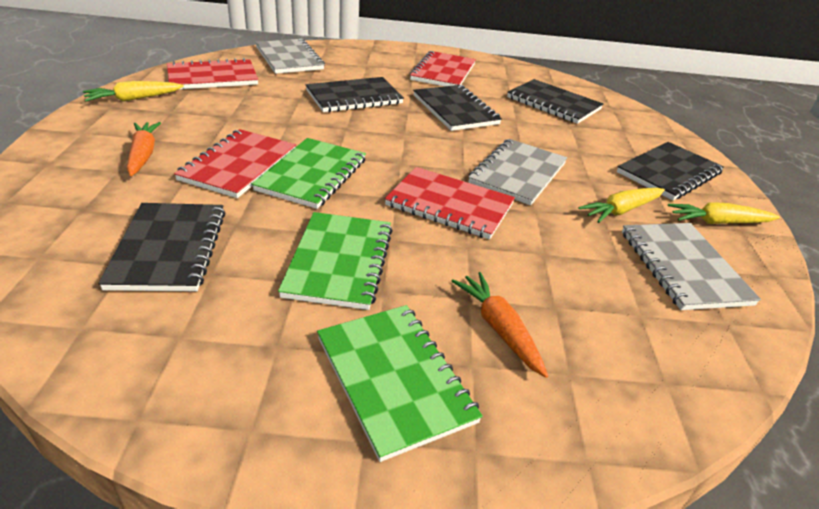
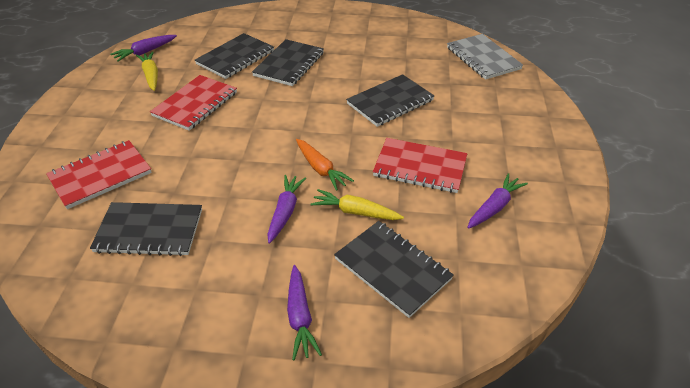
green notebook: [252,138,366,209] [278,212,393,310] [317,305,483,462] = 3 -> none = 0
grey notebook: [255,38,325,74] [468,139,567,205] [622,223,761,310] = 3 -> [447,34,523,80] = 1
orange carrot: [127,122,161,176] [452,272,548,378] = 2 -> [296,139,354,191] = 1
purple carrot: none = 0 -> [110,35,177,61] [267,175,306,244] [287,265,322,360] [467,173,528,229] = 4
red notebook: [167,58,258,89] [174,129,296,198] [385,167,515,239] [410,51,476,86] = 4 -> [46,140,152,209] [150,75,237,131] [373,138,467,193] = 3
yellow carrot: [83,81,184,102] [578,188,665,223] [668,202,780,224] = 3 -> [136,52,158,91] [310,189,404,220] = 2

